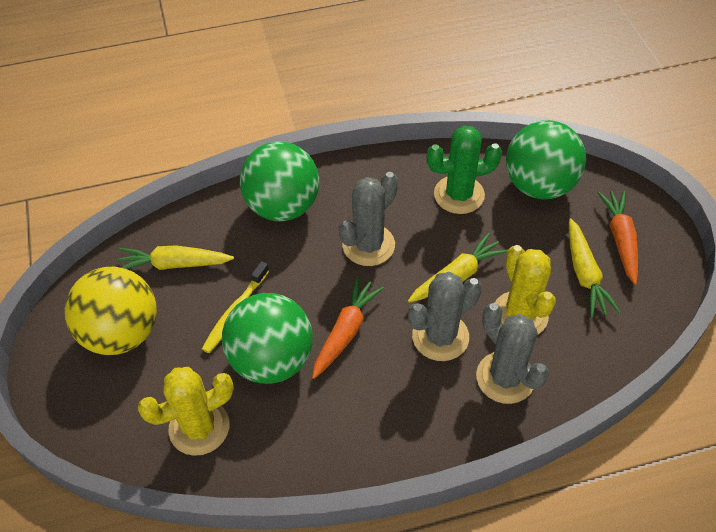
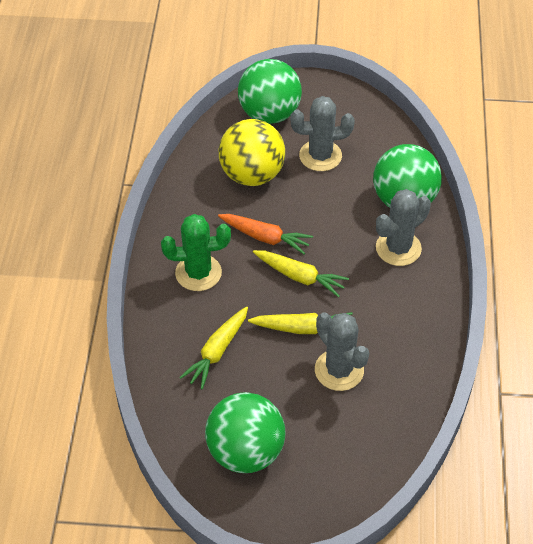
orange carrot: [312,277,384,379] [597,190,638,285] = 2 -> [218,214,313,254] = 1
yellow cactus: [137,367,234,456] [495,245,556,334] = 2 -> none = 0
yellow toothbrush: [202,261,269,353] = 1 -> none = 0

